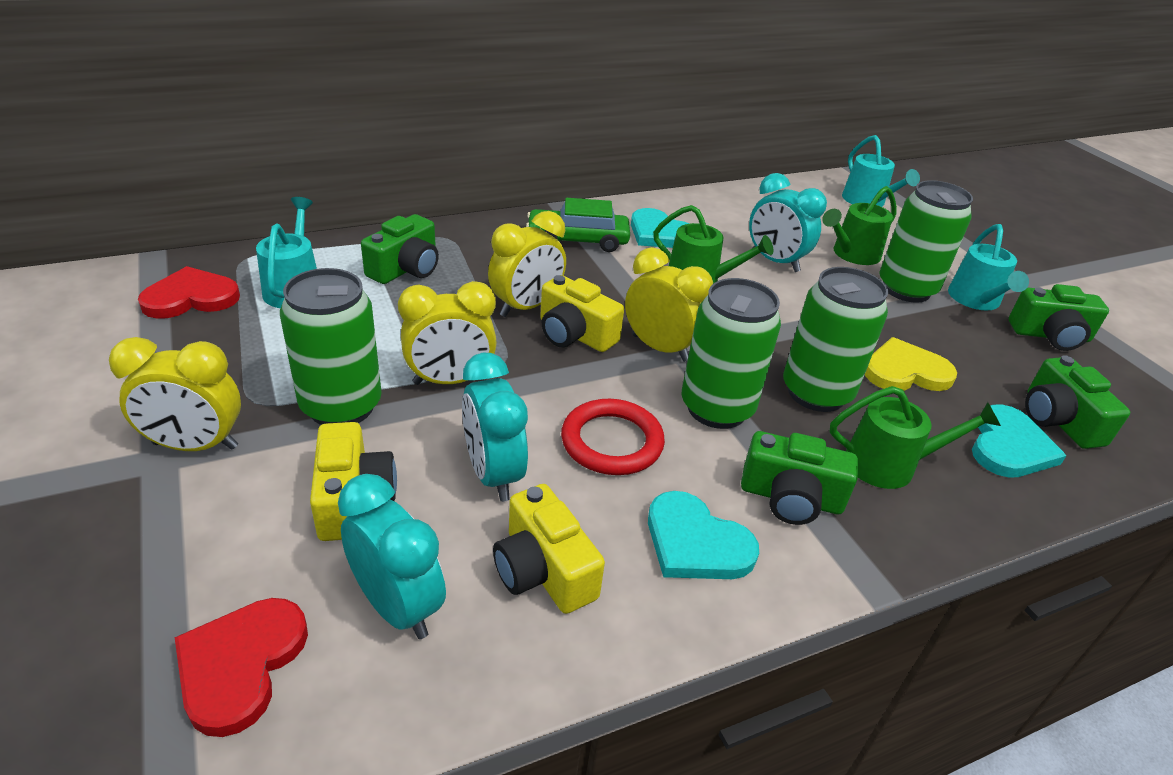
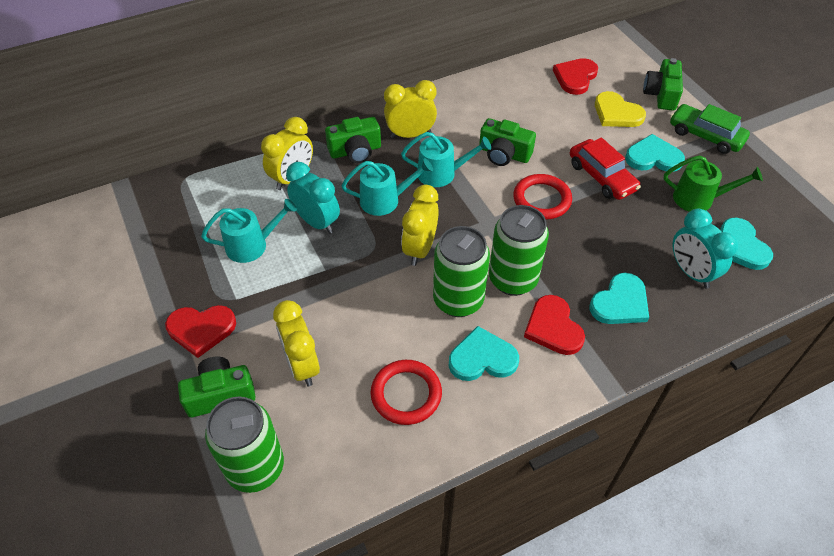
green can: [280,268,382,425] [682,278,781,429] [783,267,888,412] [879,180,973,303] = 4 -> [205,397,284,493] [433,226,490,317] [489,205,549,296] = 3
green watering can: [653,205,774,283] [822,186,897,265] [829,386,1001,489] = 3 -> [664,155,763,212] = 1
red car: none = 0 -> [570,137,641,200] = 1
red heart: [138,266,240,319] [175,598,308,737] = 2 -> [165,305,236,358] [524,295,585,355] [553,58,598,95] = 3
red ring: [561,399,665,475] = 1 -> [371,360,442,425] [513,174,572,220] = 2
turquoise clock: [338,474,446,639] [462,353,528,502] [749,173,827,272] = 3 -> [286,162,340,234] [672,209,738,289] = 2
turquoise heart: [631,208,690,248] [648,491,759,579] [972,405,1066,478] = 3 -> [449,326,519,381] [589,273,649,324] [625,134,685,172] [720,218,773,270] = 4
yellow camera: [310,422,397,541] [493,484,605,614] [540,275,624,352] = 3 -> none = 0

